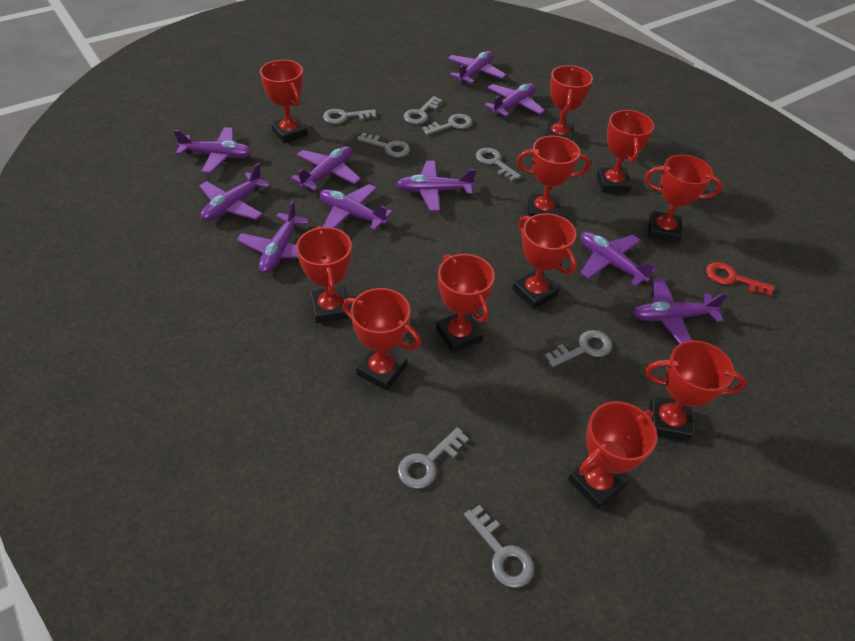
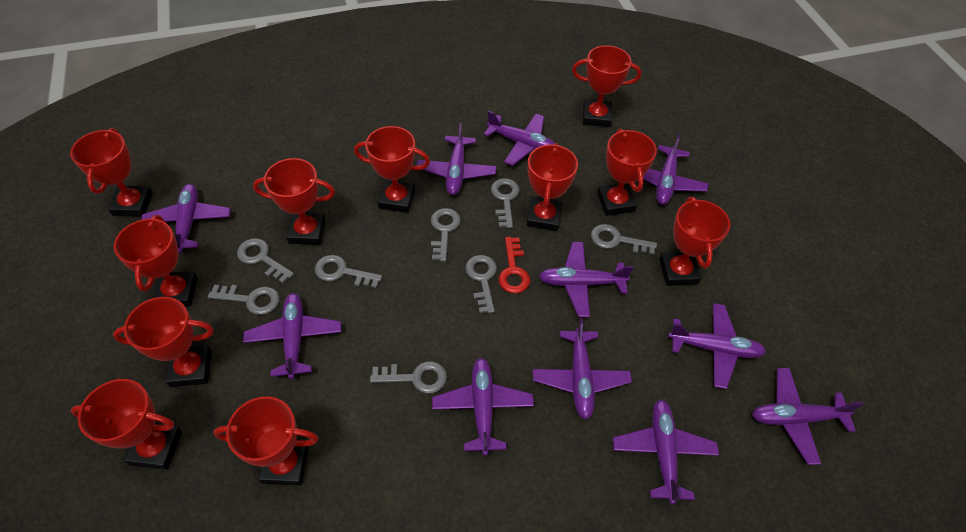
purple plane: [174,127,252,174] [199,163,271,221] [237,200,309,273] [291,146,361,191] [320,184,393,231] [396,161,476,211] [447,51,506,85] [485,83,545,117] [580,232,656,287] [632,278,727,344] = 10 -> [141,184,231,253] [243,293,341,379] [416,123,496,195] [432,358,534,456] [484,111,555,166] [532,318,632,419] [539,242,633,317] [613,399,719,504] [643,135,708,205] [668,303,766,389] [752,368,863,465] = 11

